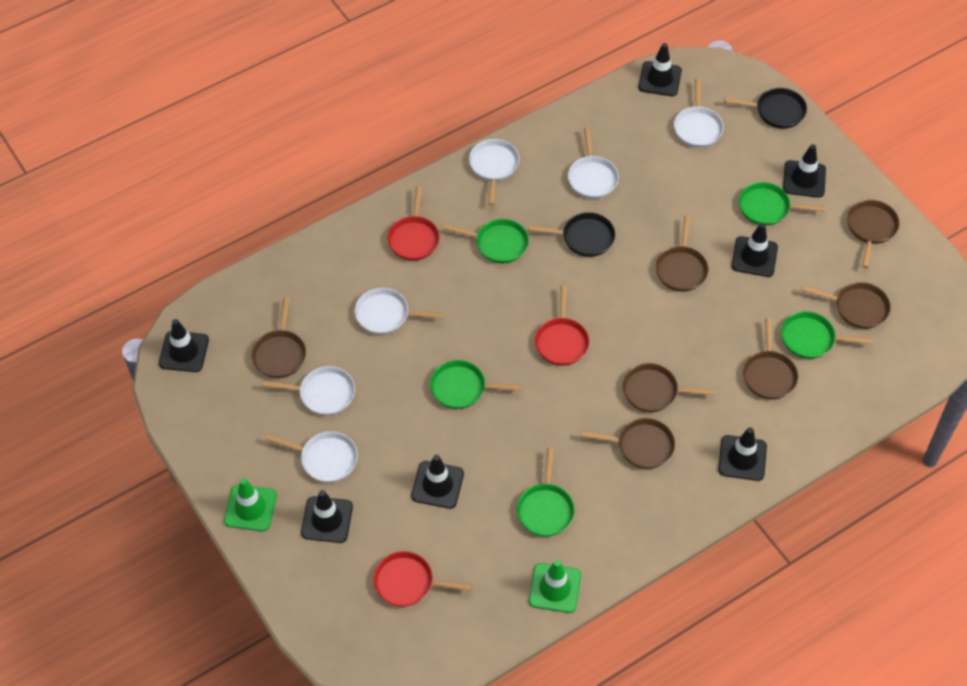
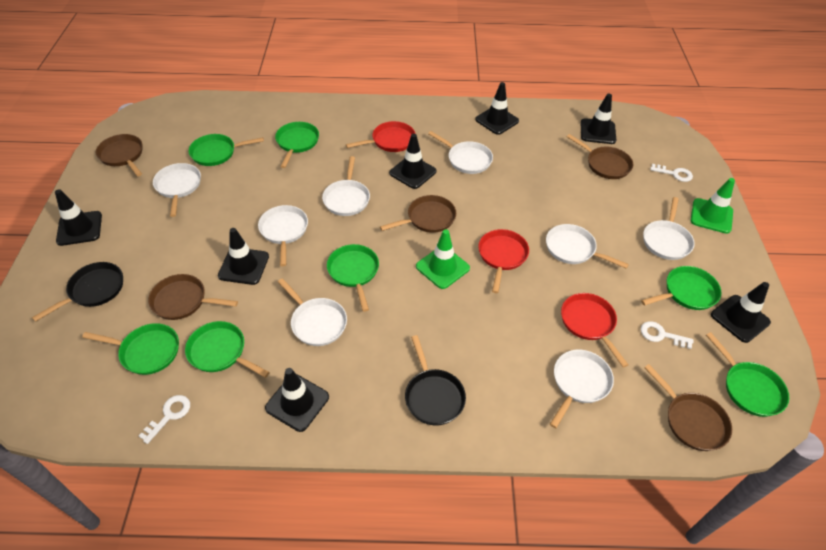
brown pan: [251,298,306,378] [581,418,675,469] [623,363,715,412] [656,216,708,292] [743,318,798,399] [802,282,891,329] [847,200,899,268] = 7 -> [96,134,143,176] [148,274,238,320] [380,195,456,233] [567,134,633,179] [644,364,732,451] = 5
green pan: [430,360,522,409] [443,219,529,263] [517,448,575,537] [739,182,826,226] [781,311,873,359] = 5 -> [82,323,179,375] [185,321,270,378] [189,134,264,166] [275,122,319,168] [327,244,379,312] [641,266,721,310] [706,332,789,417] = 7
white key: none = 0 -> [139,395,190,444] [641,321,693,349] [650,164,693,182] = 3
white pan: [263,366,355,415] [266,431,358,483] [355,288,444,334] [469,139,519,205] [568,127,619,199] [674,78,724,148] = 6 -> [153,163,201,217] [258,205,308,266] [278,278,347,346] [322,156,370,216] [428,131,493,174] [546,224,629,269] [550,350,614,428] [643,197,695,260] = 8

